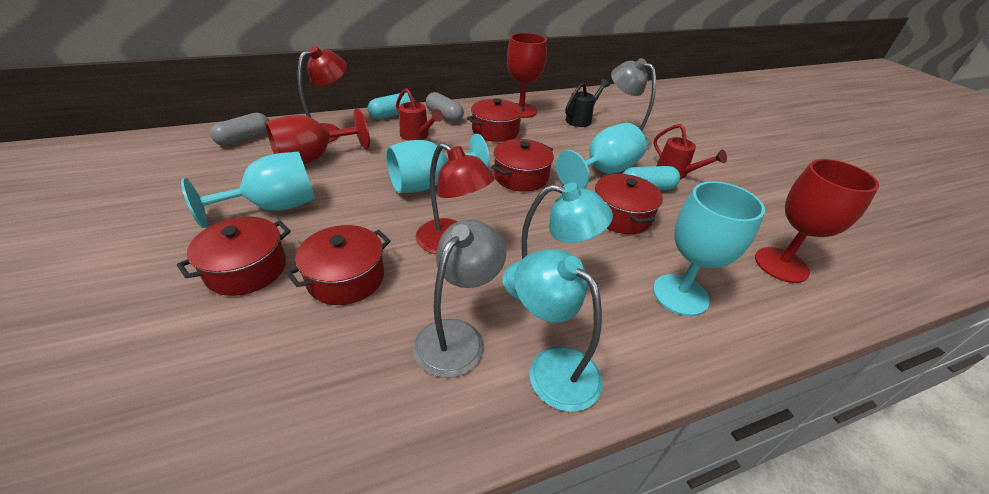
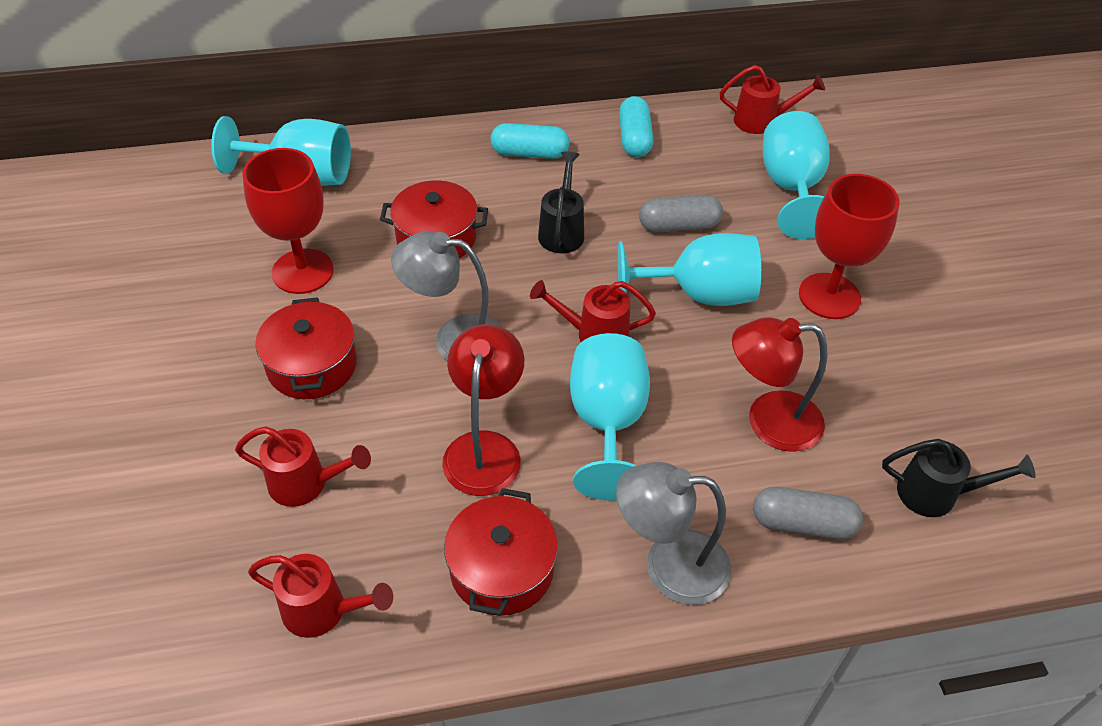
black watering can: [565,79,610,127] = 1 -> [538,151,584,253] [882,439,1036,517] = 2
red goblet: [265,109,370,164] [507,33,547,118] [755,159,879,283] = 3 -> [242,148,334,294] [799,174,900,319] = 2
red pot: [177,217,291,296] [286,225,391,305] [467,98,525,142] [491,139,554,192] [595,173,663,234] = 5 -> [255,297,357,399] [380,180,488,259] [444,488,558,616] = 3
red watering can: [396,88,443,141] [653,124,727,179] = 2 -> [235,426,371,507] [248,554,393,638] [530,280,656,342] [720,65,825,134] = 4
turquoise lamp: [503,183,613,300] [514,249,603,412] = 2 -> none = 0

